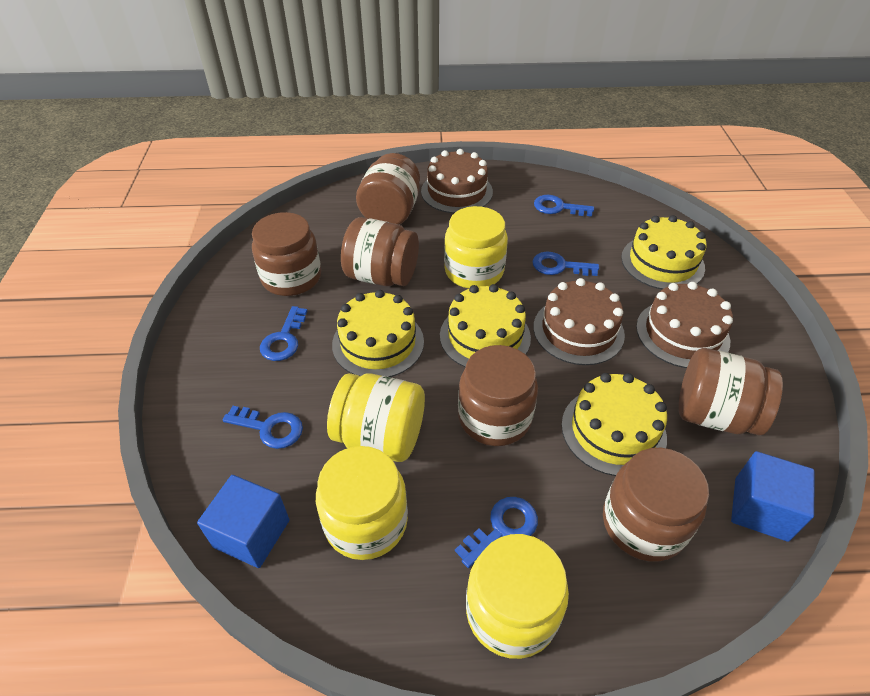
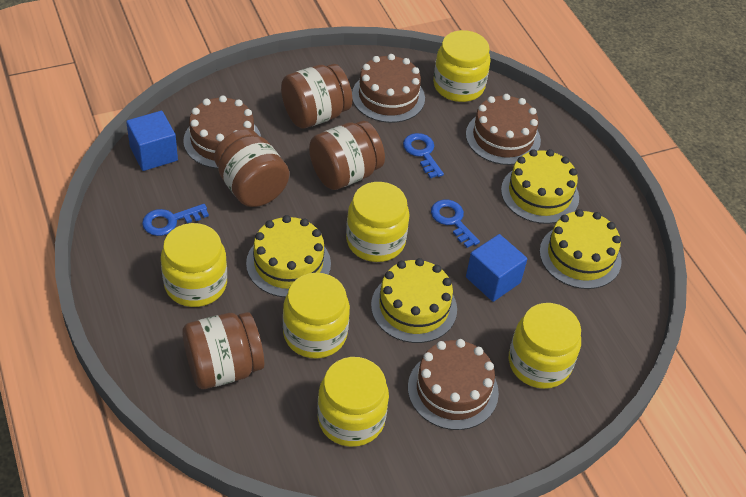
blue key: [223,406,303,449] [260,306,307,361] [455,497,538,568] [532,252,599,276] [534,195,594,217] = 5 -> [142,204,209,236] [403,133,444,178] [431,199,480,248] = 3
brown cake: [421,149,493,213] [533,278,625,365] [636,282,733,368] = 3 -> [183,95,261,169] [352,54,425,123] [408,339,499,430] [466,94,541,165] = 4
brown jar: [252,212,321,296] [341,217,419,286] [356,153,420,225] [458,345,538,446] [603,448,709,562] [679,348,783,435] = 6 -> [183,312,264,389] [214,129,289,207] [281,64,352,128] [309,121,385,190] = 4
yellow jar: [316,446,408,560] [327,373,425,462] [444,206,508,289] [466,534,569,659] = 4 -> [161,223,227,307] [283,273,350,358] [317,357,389,447] [346,182,410,262] [433,30,491,102] [509,303,581,389] = 6

